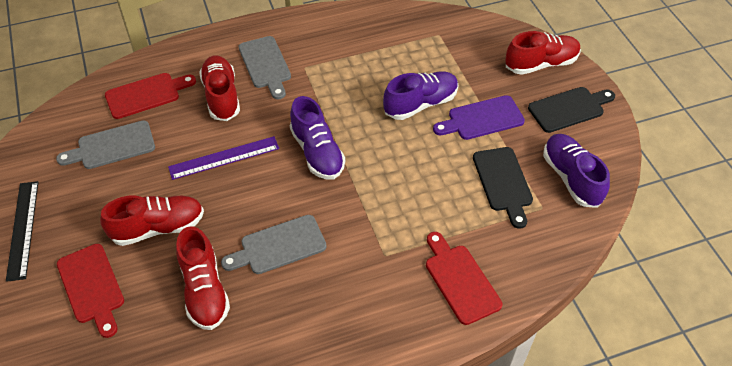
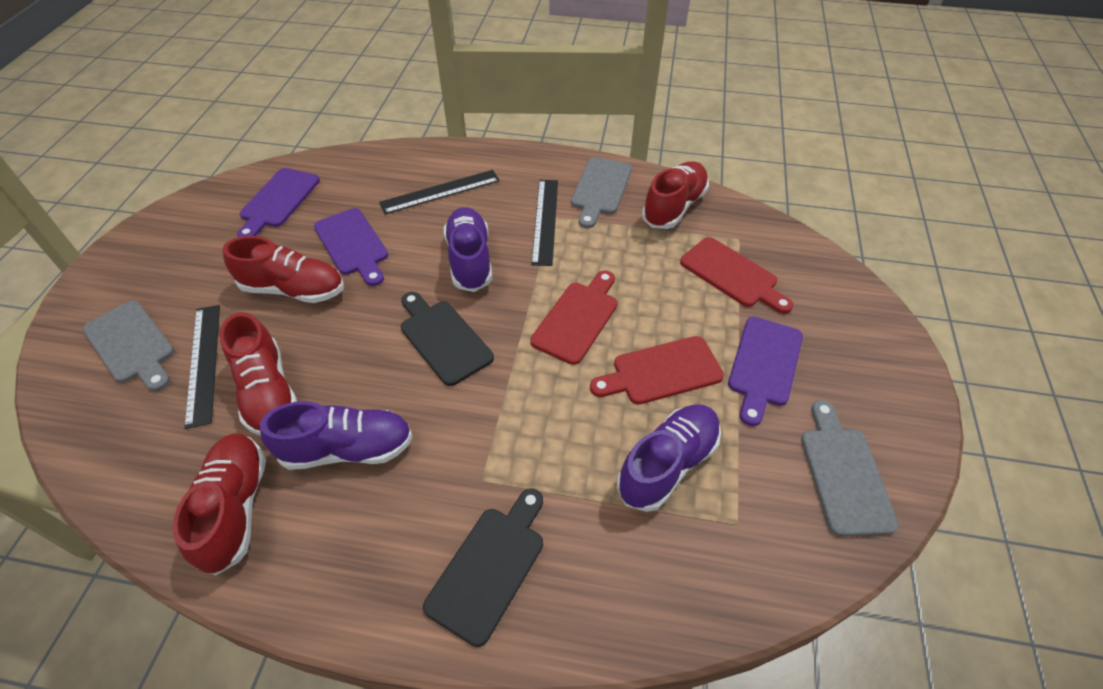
black ruler: [6,181,39,282] = 1 -> [184,305,220,429] [379,170,500,214] [531,180,558,266] = 3
purple cutting board: [433,95,525,140] = 1 -> [237,168,320,237] [314,208,388,286] [728,317,803,426] = 3
purple ruler: [168,136,279,180] = 1 -> none = 0

